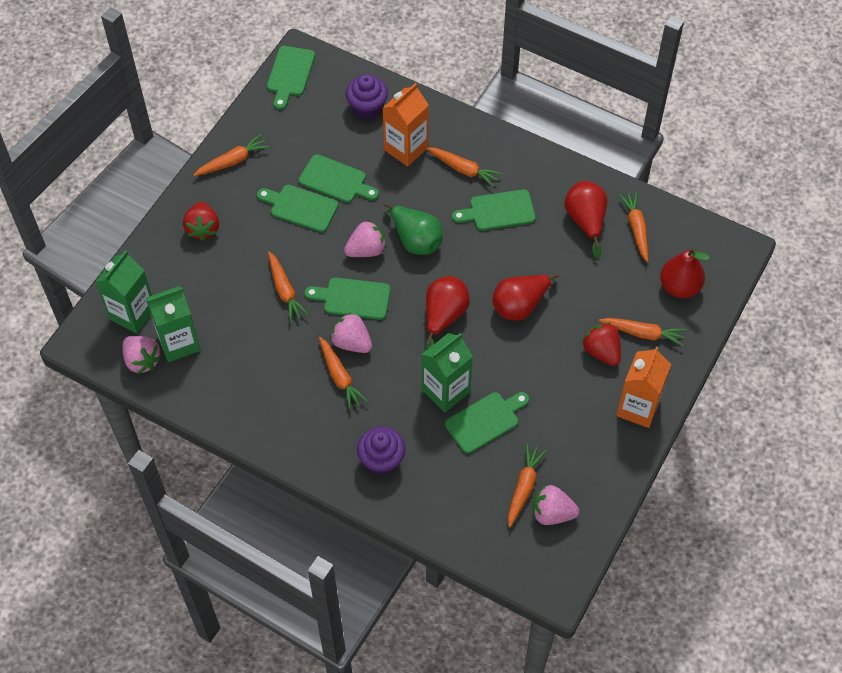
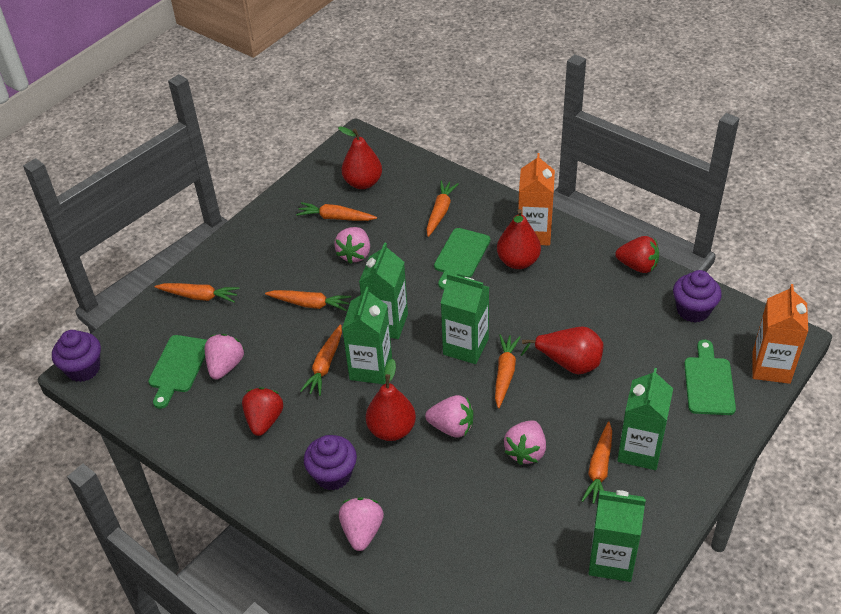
green carton: [95,251,152,334] [146,286,200,362] [422,333,473,413] = 3 -> [342,287,392,384] [359,242,408,339] [441,273,489,364] [589,490,646,582] [617,368,673,470] = 5
green cutting board: [257,185,339,232] [267,46,315,110] [299,154,379,203] [305,277,391,320] [445,392,529,454] [452,189,536,231] = 6 -> [148,335,207,409] [434,228,490,290] [684,340,736,415] = 3
green pear: [383,203,443,255] = 1 -> none = 0
pink strawberry: [122,336,162,374] [330,312,372,353] [344,220,386,257] [533,485,579,525] = 4 -> [205,334,244,379] [334,227,370,264] [339,497,384,551] [425,395,473,438] [504,420,546,465] = 5
purple cupcake: [346,74,388,120] [357,426,406,475] = 2 -> [52,330,101,382] [304,435,357,490] [673,270,722,323] = 3

